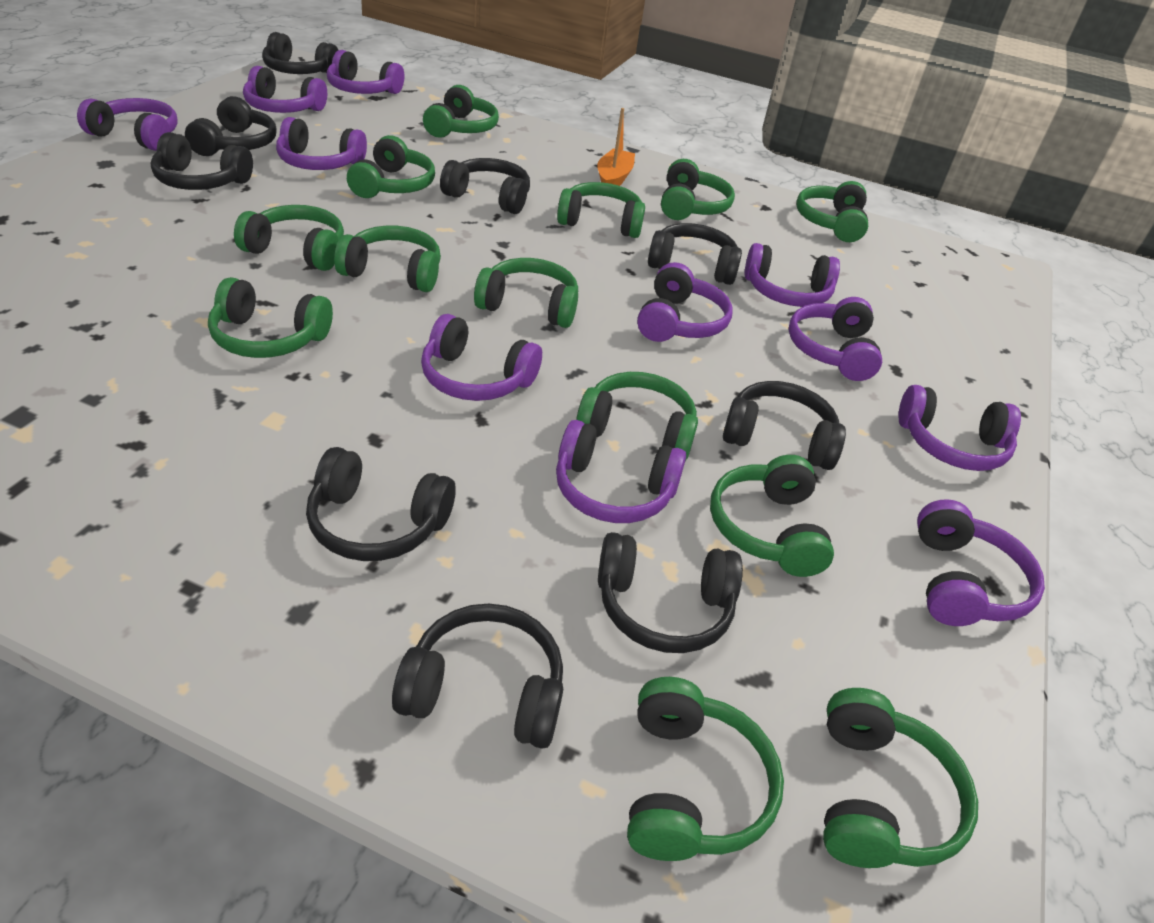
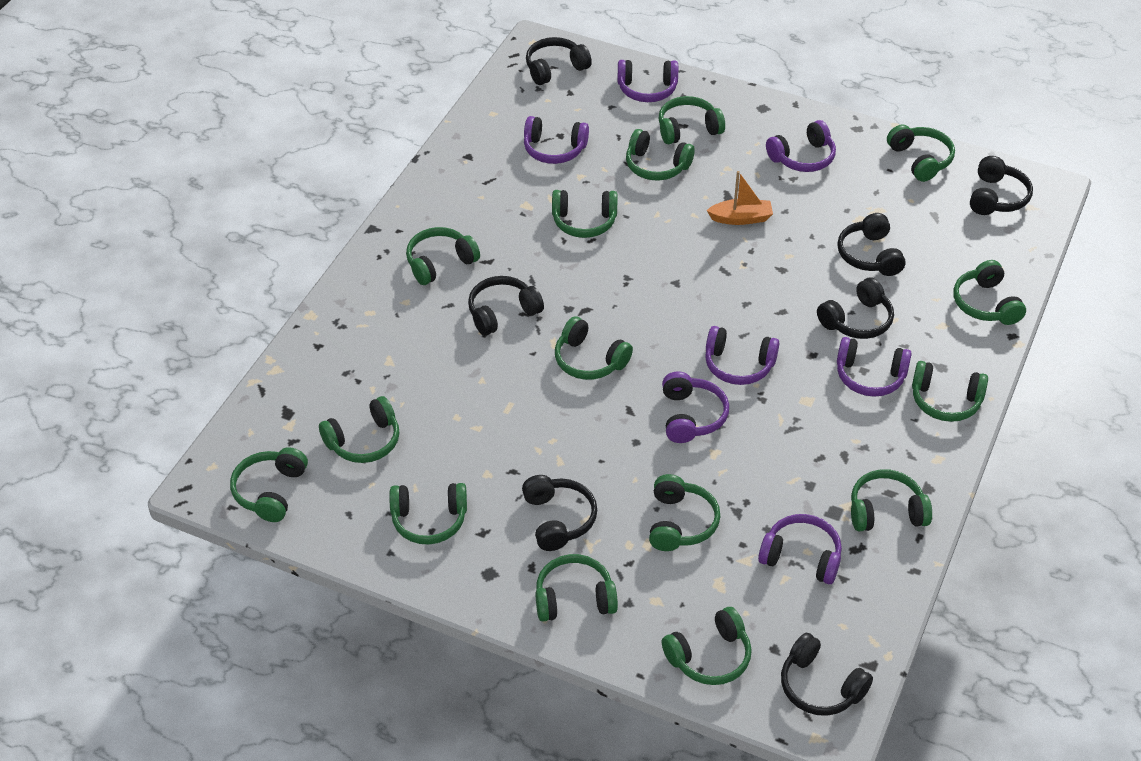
black headphones: [151,132,253,190] [185,96,277,156] [262,32,338,74] [306,447,456,561] [392,604,563,749] [440,158,530,214] [598,532,743,653] [648,223,742,285] [723,381,846,470] = 9 -> [468,276,544,336] [522,475,597,551] [526,37,592,85] [781,633,873,716] [817,278,894,339] [837,213,906,276] [970,156,1033,215] = 7
green headphones: [208,277,333,358] [234,205,344,271] [334,226,441,292] [347,135,435,198] [423,85,499,138] [474,258,578,328] [557,182,645,238] [576,372,698,461] [627,677,784,861] [661,159,735,220] [710,455,834,577] [796,181,868,242] [823,688,978,868] = 13 -> [230,447,308,522] [319,396,399,463] [389,483,467,545] [406,227,480,285] [535,554,618,621] [552,190,618,238] [555,316,633,380] [626,129,695,180] [649,474,720,551] [659,96,725,144] [662,607,752,685] [851,469,932,531] [887,125,955,182] [912,361,988,422] [953,260,1026,325] = 15
purple headphones: [77,98,178,151] [243,66,327,113] [276,117,367,170] [327,50,404,94] [421,314,542,401] [556,420,686,523] [637,262,733,342] [744,243,840,307] [788,297,882,381] [898,385,1021,471] [917,499,1045,626] = 11 -> [524,116,589,164] [618,60,678,102] [662,371,729,443] [705,326,779,385] [758,514,842,584] [766,120,836,172] [837,337,912,397] = 7

